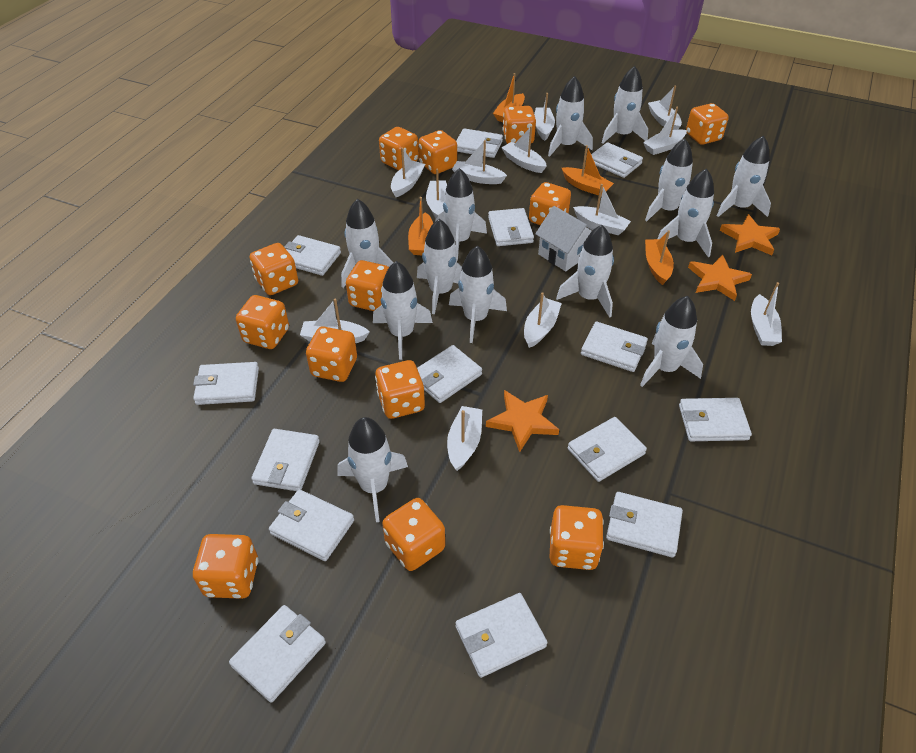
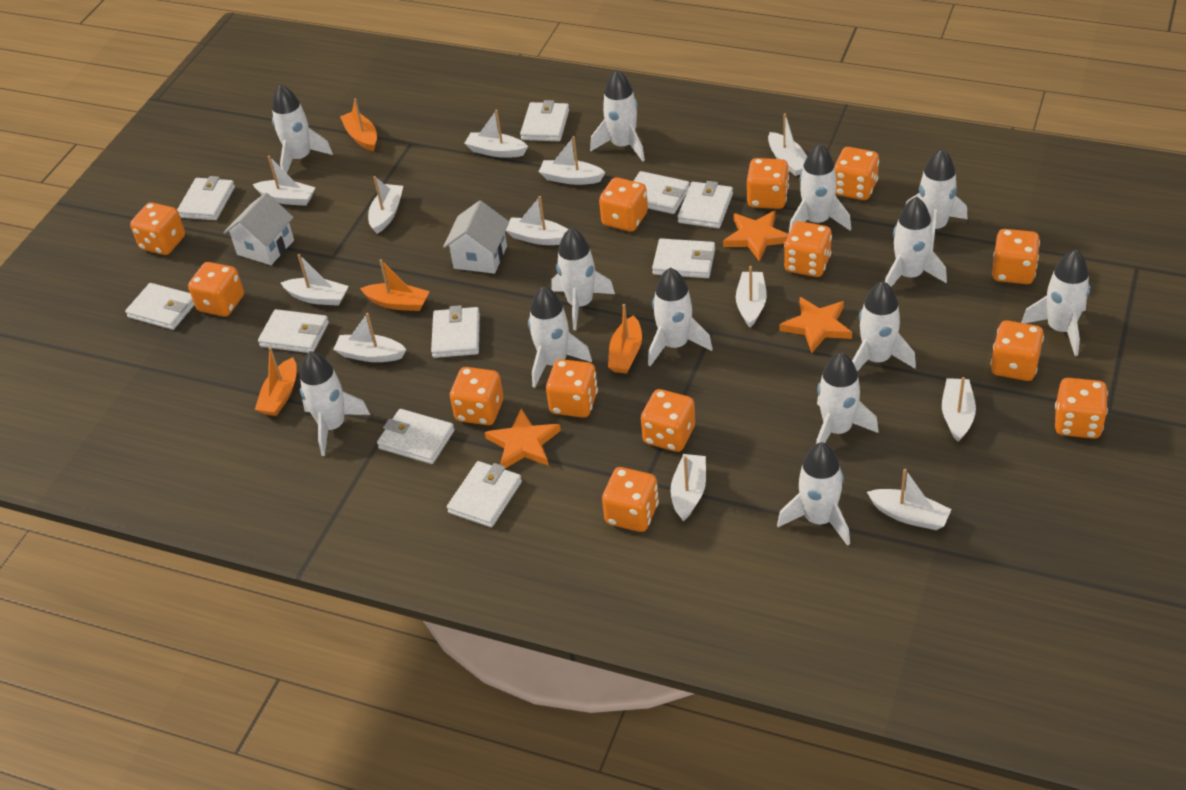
white house: [535,206,594,271] = 1 -> [223,193,294,265] [443,200,509,274] = 2
white wallet: [193,362,259,405] [229,605,326,703] [251,429,320,491] [269,489,354,561] [284,235,341,276] [417,345,482,403] [455,593,547,678] [456,128,503,158] [488,208,534,246] [568,417,647,482] [581,322,648,372] [591,142,643,178] [606,492,683,558] [679,398,752,441] = 14 -> [125,283,194,330] [177,176,235,220] [258,309,329,353] [377,409,455,464] [431,305,480,358] [447,461,522,527] [520,100,569,141] [634,171,690,214] [652,238,715,278] [678,181,733,228] = 10

